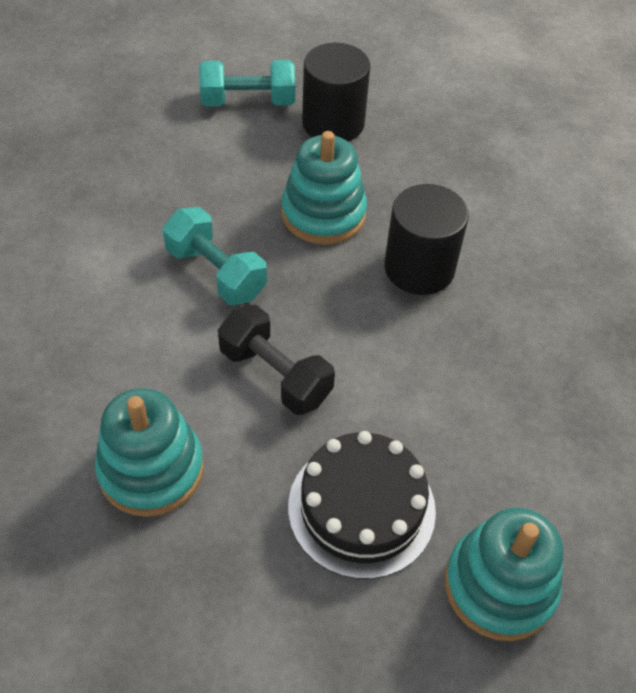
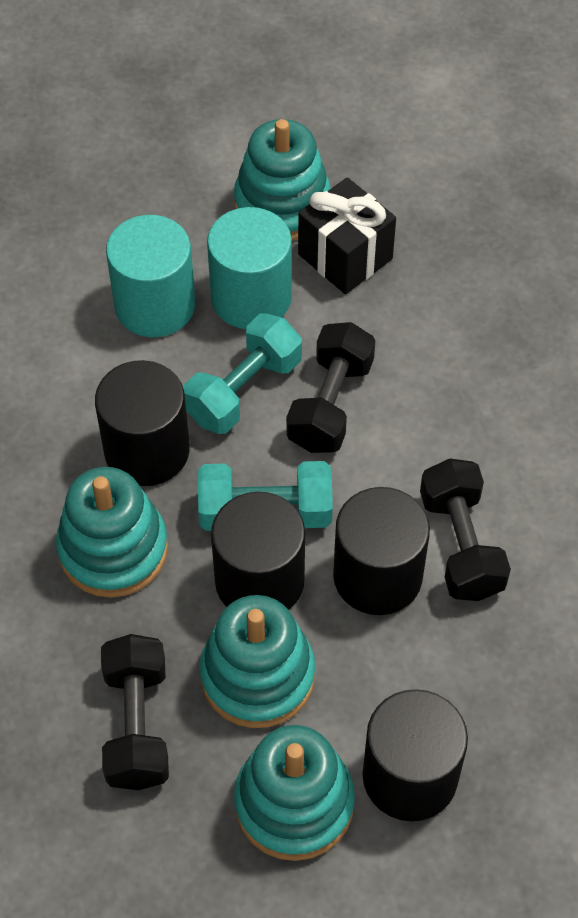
black cake: [288,431,436,579] = 1 -> none = 0
black cylinder: [302,43,370,142] [384,184,469,295] = 2 -> [95,360,190,486] [211,492,305,610] [333,487,430,615] [362,689,468,821] = 4
black dumbbell: [218,305,335,415] = 1 -> [101,634,169,790] [286,322,375,453] [420,459,511,601] = 3
black gift: none = 0 -> [298,177,396,294] = 1
turquoise cylinder: none = 0 -> [106,215,195,337] [207,207,292,329] = 2
turquoise stacking toy: [95,388,204,517] [281,131,367,245] [445,508,563,641] = 3 -> [56,467,168,598] [200,595,315,728] [234,119,331,241] [234,725,355,861] = 4

